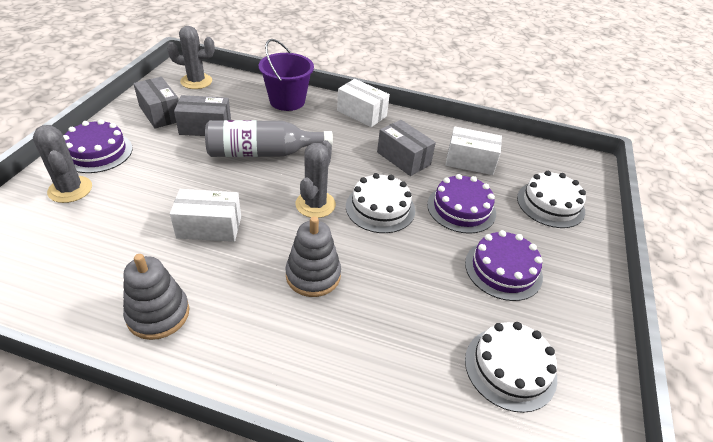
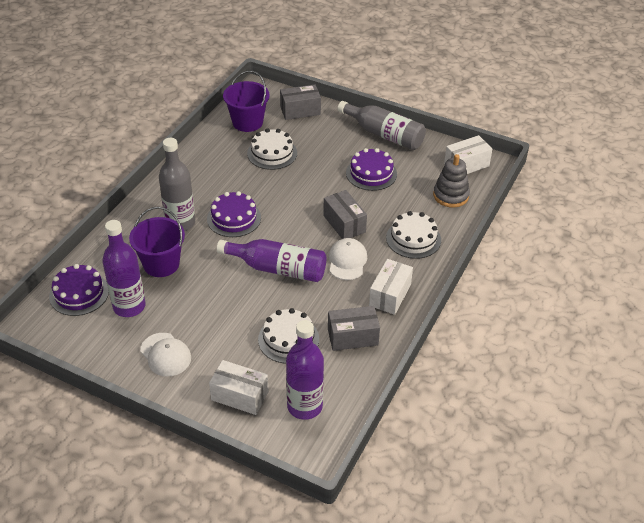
grey bottle: [205,120,333,157] = 1 -> [159,138,195,231] [338,101,426,150] = 2
grey cactus: [33,125,92,203] [167,26,215,89] [296,140,336,218] = 3 -> none = 0
grey stacking toy: [123,254,189,340] [285,216,341,297] = 2 -> [433,154,470,208] = 1
purple bottle: none = 0 -> [102,220,146,317] [217,239,326,282] [286,320,324,420] = 3
purple bucket: [259,39,314,111] = 1 -> [129,207,185,277] [223,71,269,132] = 2
white cap: none = 0 -> [140,333,191,376] [329,238,367,280] = 2

